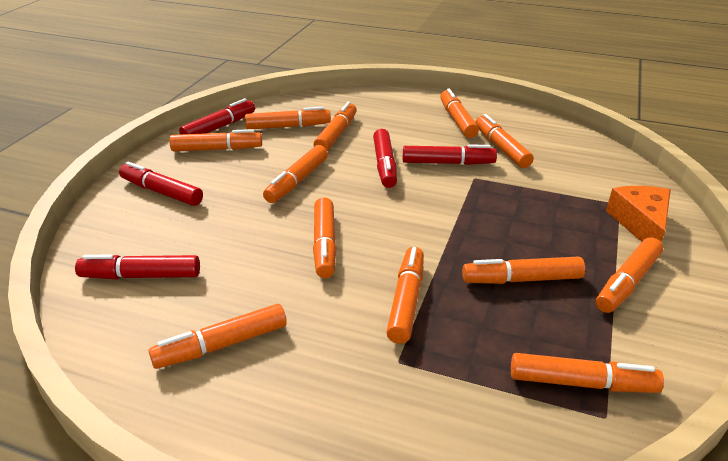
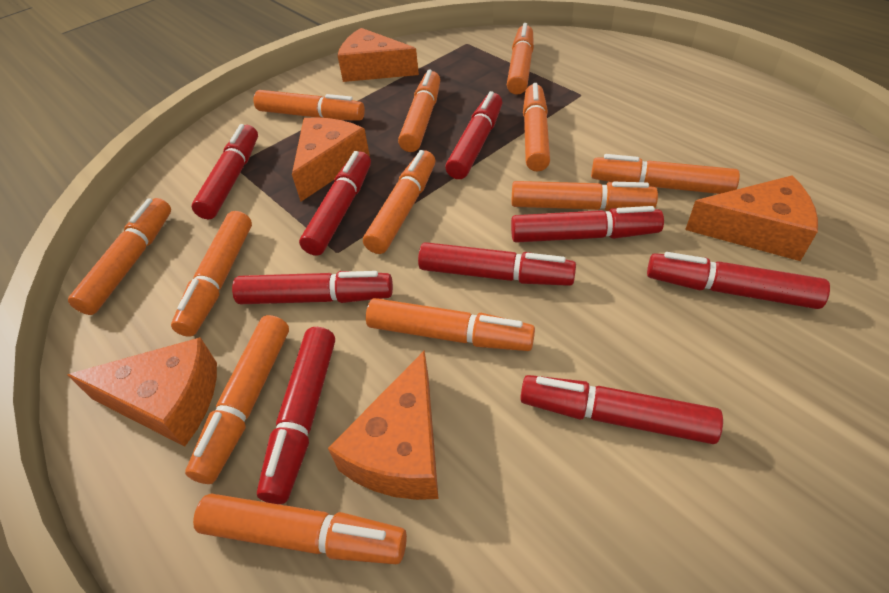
orange cheese: [606,186,671,242] = 1 -> [68,337,217,447] [292,117,370,202] [328,350,439,500] [337,28,419,82] [685,176,818,261] = 5
red marker: [75,254,200,279] [119,162,203,206] [179,98,255,134] [373,129,397,188] [403,144,497,165] = 5 -> [192,124,258,219] [232,271,393,304] [257,327,335,504] [299,151,371,255] [418,242,576,286] [445,91,502,179] [511,206,664,243] [520,375,723,444] [647,252,830,309] = 9

